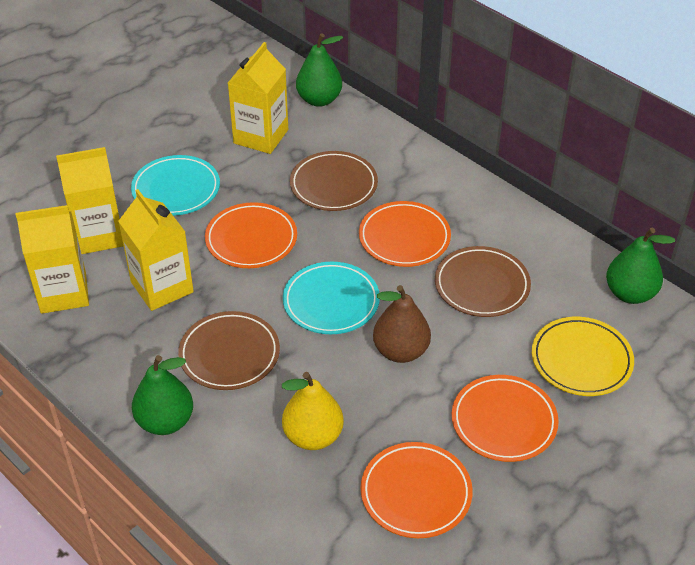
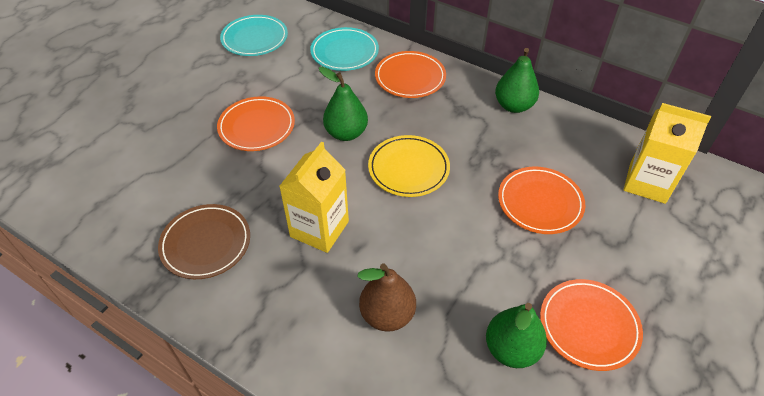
brown plate: [178,311,280,390] [290,151,378,211] [435,246,531,317] = 3 -> [158,204,250,279] = 1
yellow carton: [16,205,89,314] [56,147,124,254] [118,189,194,311] [228,42,288,154] = 4 -> [279,141,349,253] [624,103,711,204] = 2
yellow pear: [282,372,344,450] = 1 -> none = 0

